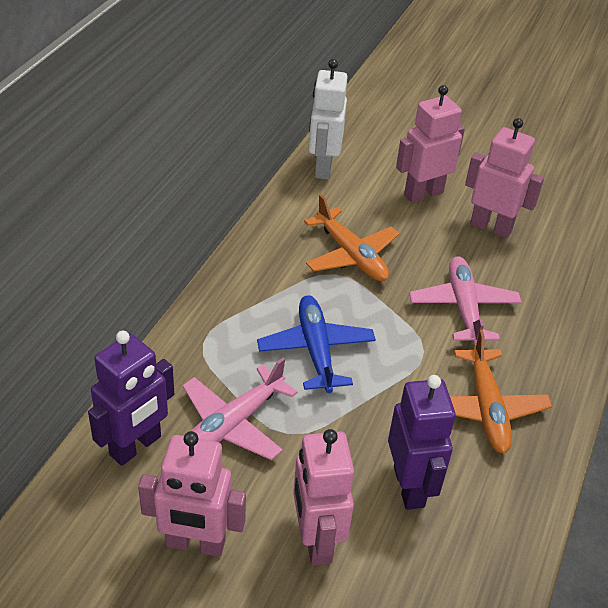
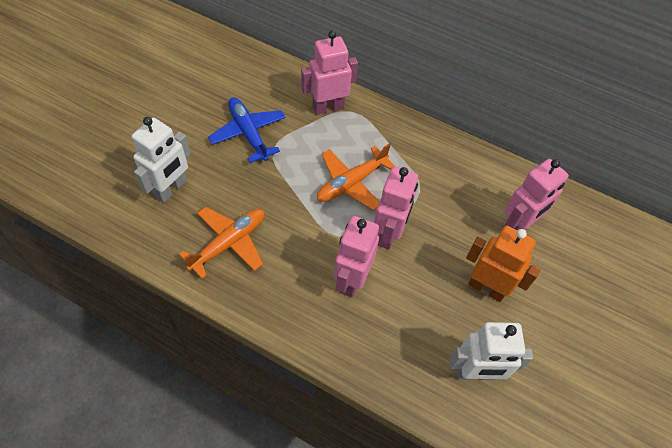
orange robot: none = 0 -> [466,226,540,302] = 1
pink plane: [183,358,298,460] [409,256,522,346] = 2 -> none = 0
purple robot: [88,331,174,466] [388,375,456,510] = 2 -> none = 0
white robot: [309,59,348,180] = 1 -> [132,117,191,203] [450,322,533,380] = 2

